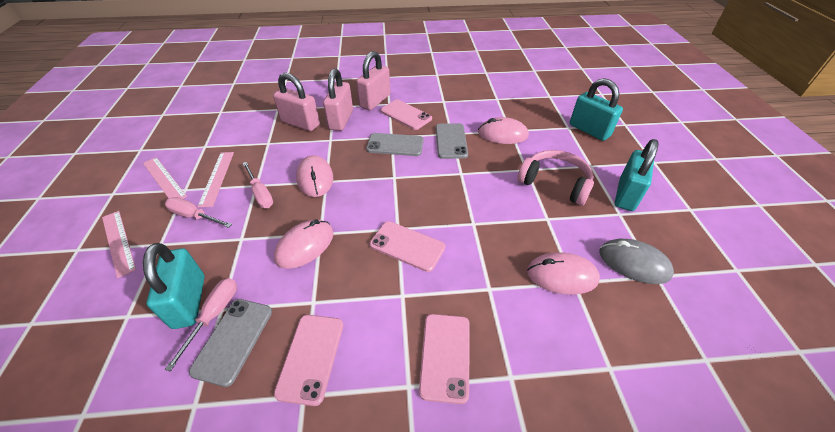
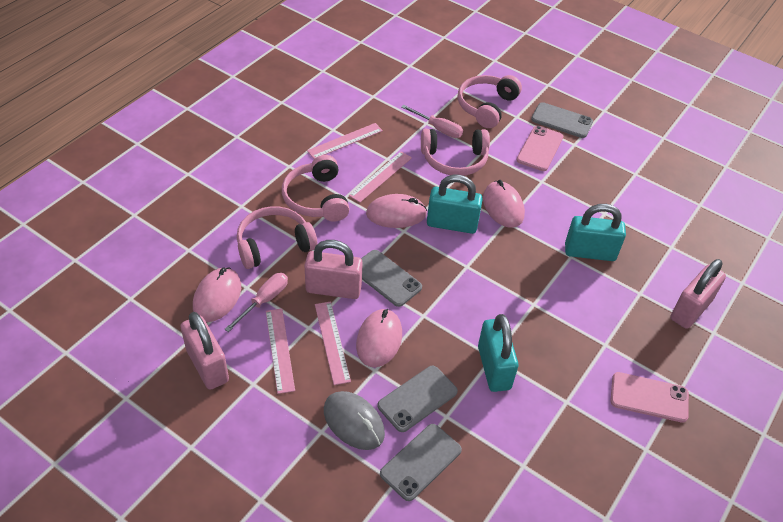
grey phone: [189,299,272,387] [366,133,424,156] [436,123,468,159] = 3 -> [361,250,422,307] [377,366,458,432] [380,424,462,501] [531,102,593,138] = 4
pink headphones: [517,150,594,205] = 1 -> [237,206,317,269] [282,155,349,222] [421,129,490,176] [458,75,522,128] = 4
pink phone: [274,315,343,406] [370,221,445,272] [381,100,432,130] [419,314,470,404] = 4 -> [517,126,563,171] [610,372,689,423] = 2
pink ruler: [102,211,136,278] [143,157,187,199] [198,152,234,207] = 3 -> [266,309,295,394] [307,123,383,159] [315,301,351,385] [349,152,412,203] = 4
pink screwdriver: [165,197,232,228] [165,278,237,372] [242,162,273,208] = 3 -> [224,273,288,332] [401,105,463,138] = 2

